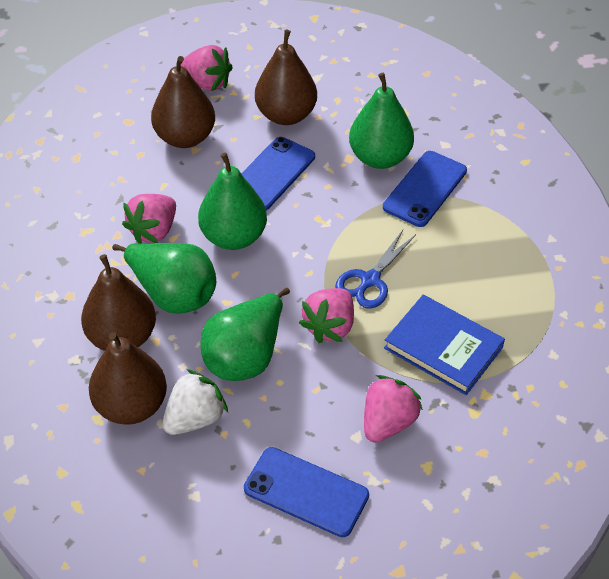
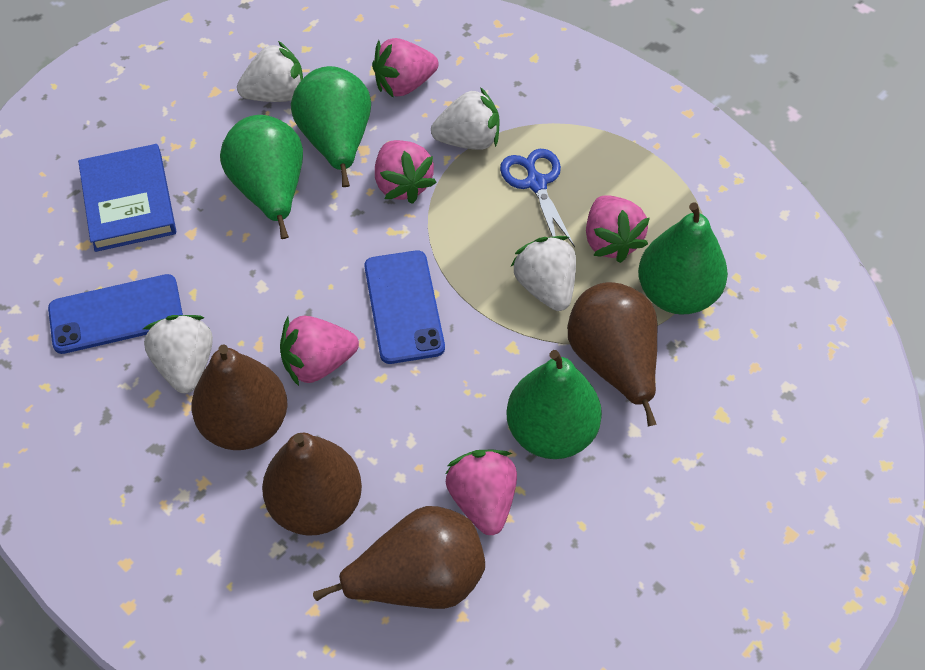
blue phone: [241,137,315,211] [244,447,369,537] [383,151,467,227] = 3 -> [48,274,183,354] [364,250,445,364] = 2
pink strawberry: [122,194,176,244] [181,45,233,91] [299,288,354,343] [364,375,423,443] = 4 -> [280,316,359,386] [372,38,439,98] [375,140,437,204] [446,450,517,535] [586,195,650,263] = 5
white strawberry: [162,369,228,435] = 1 -> [143,315,213,393] [237,41,303,102] [431,87,499,150] [511,236,576,311] = 4

